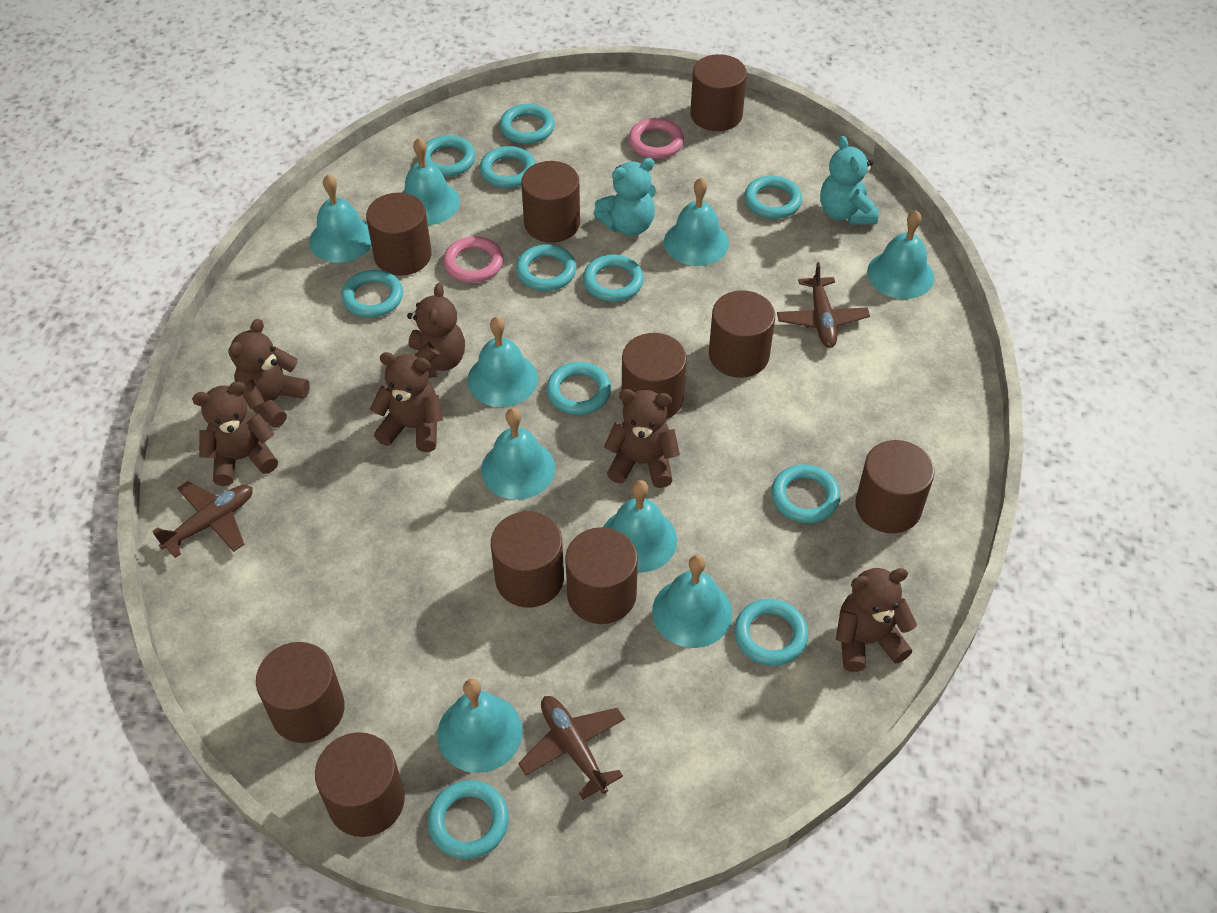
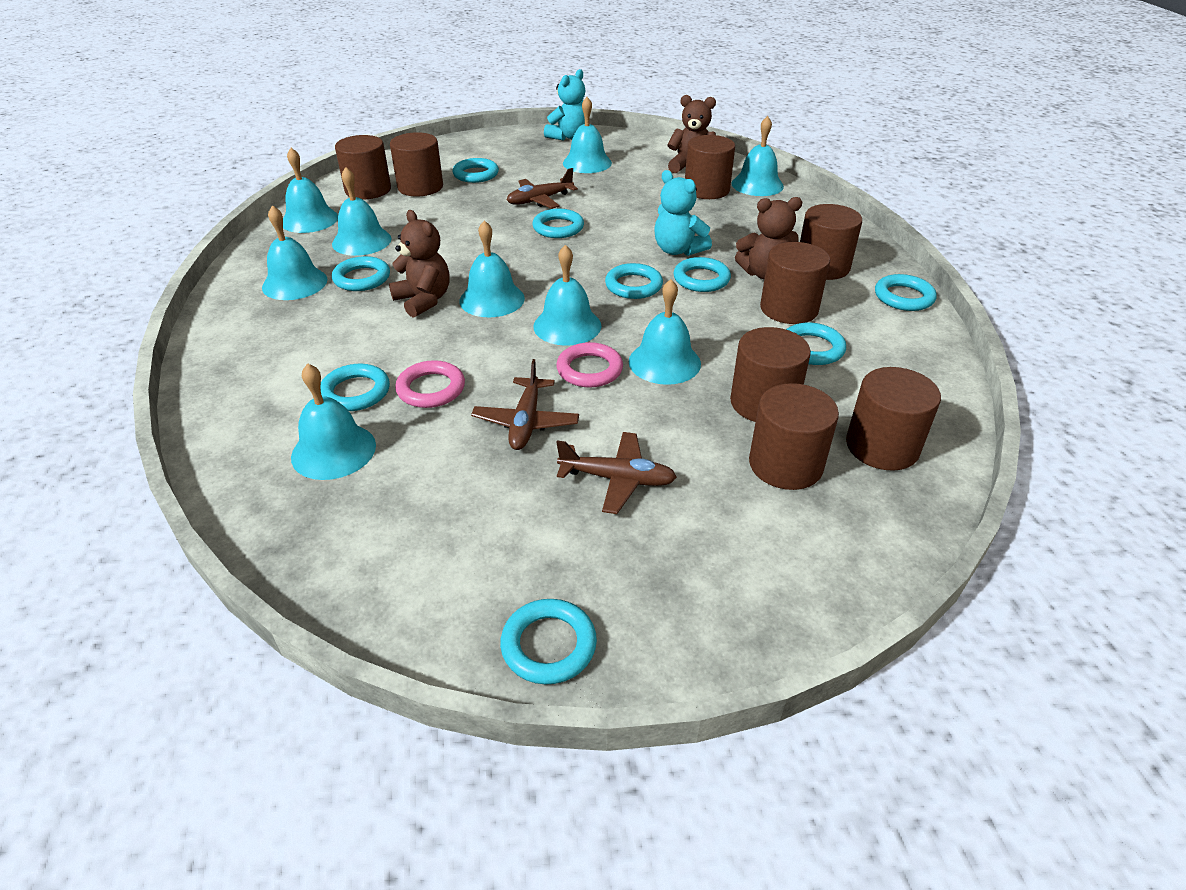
brown cylinder: [256,642,345,743] [315,732,405,837] [366,193,432,276] [491,512,564,608] [521,161,580,242] [565,527,638,624] [622,333,687,419] [690,54,747,131] [709,290,775,378] [855,440,934,533] = 10 -> [335,135,391,199] [390,132,443,197] [685,135,735,199] [730,327,811,422] [749,383,839,490] [760,242,830,324] [800,204,862,280] [846,367,941,471] = 8
brown teddy bear: [192,381,278,486] [228,319,310,428] [370,352,443,452] [407,283,465,378] [604,389,680,488] [836,568,917,672] = 6 -> [389,210,450,318] [667,95,716,173] [735,197,802,279] = 3
turquoise ring: [341,270,403,318] [425,135,475,177] [428,780,509,859] [480,146,536,188] [500,104,555,144] [516,244,576,291] [546,362,611,415] [583,255,644,302] [734,599,808,666] [744,176,802,219] [771,464,841,523] = 11 -> [321,364,390,411] [332,256,390,291] [453,158,499,183] [500,599,597,684] [532,209,584,238] [605,263,663,299] [674,257,731,292] [786,323,846,365] [875,274,937,311] = 9

